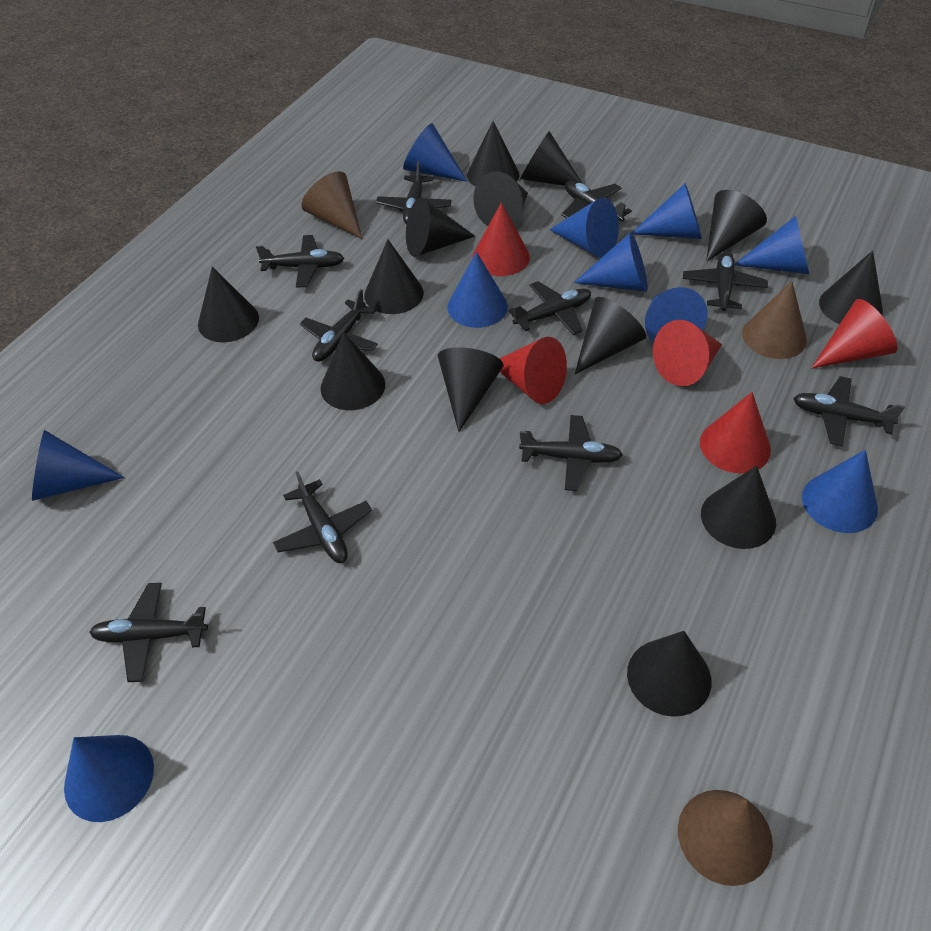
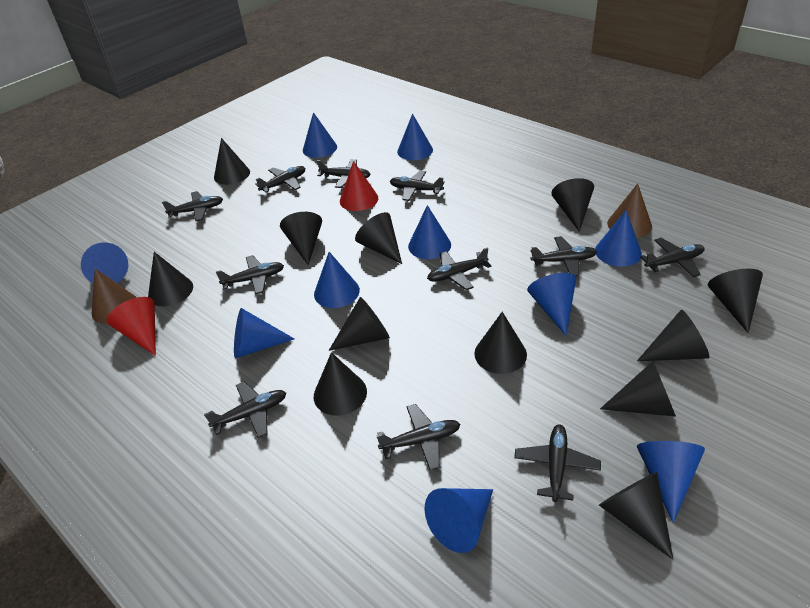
black cone: [198,267,259,342] [320,332,385,410] [364,239,424,314] [406,197,475,257] [438,347,504,432] [467,121,520,187] [474,171,528,226] [520,131,582,186] [575,297,646,374] [627,631,711,717] [701,465,776,549] [706,190,767,262] [819,251,883,324] = 13 -> [148,252,193,306] [214,138,250,185] [280,212,322,265] [314,352,367,416] [329,297,390,351] [355,212,402,264] [474,312,527,374] [551,178,594,232] [599,472,674,560] [600,361,676,417] [637,310,709,361] [708,269,763,333] = 12
black plane: [89,583,208,682] [256,235,344,287] [273,471,372,563] [300,289,378,362] [376,161,452,224] [508,281,591,335] [519,415,623,491] [561,181,632,221] [683,251,768,311] [793,376,905,446] = 10 -> [162,191,223,221] [204,382,286,438] [216,255,284,294] [255,166,305,193] [317,159,371,188] [376,404,460,470] [390,171,445,201] [427,247,491,290] [514,424,601,502] [531,236,597,276] [640,238,705,277] = 11
brown cone: [301,171,362,239] [678,790,773,886] [742,281,807,359] = 3 -> [92,268,137,324] [607,183,652,238] = 2
red cone: [472,202,530,276] [499,337,567,404] [653,320,722,386] [700,392,771,473] [812,299,897,368] = 5 -> [107,297,156,356] [340,161,378,211] = 2

